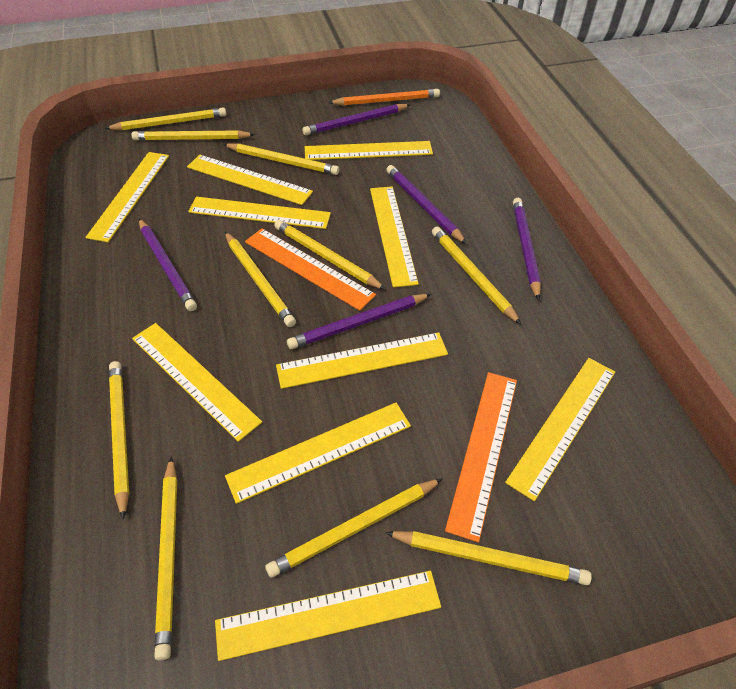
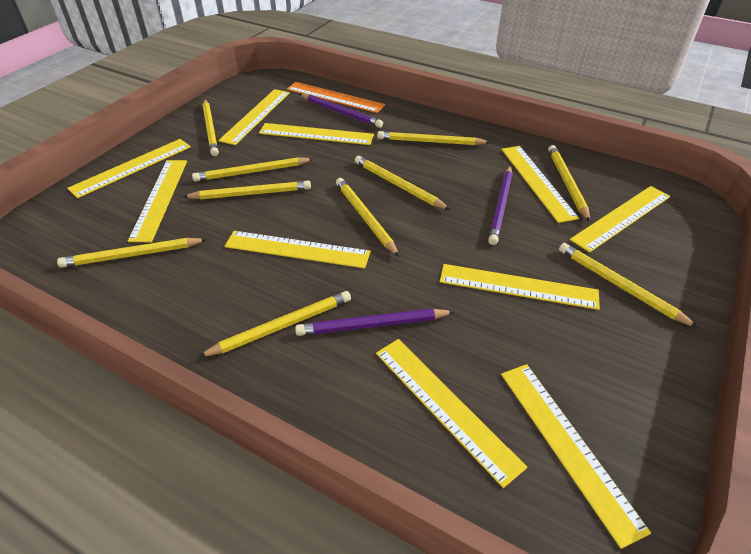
orange pencil: [328,89,440,106] = 1 -> none = 0
orange ruler: [245,228,376,311] [445,372,517,542] = 2 -> [287,82,385,113] = 1
purple pencil: [139,219,197,311] [287,294,431,349] [302,104,410,135] [386,165,467,244] [513,198,541,300] = 5 -> [295,308,455,336] [299,94,383,128] [488,165,513,245] = 3

